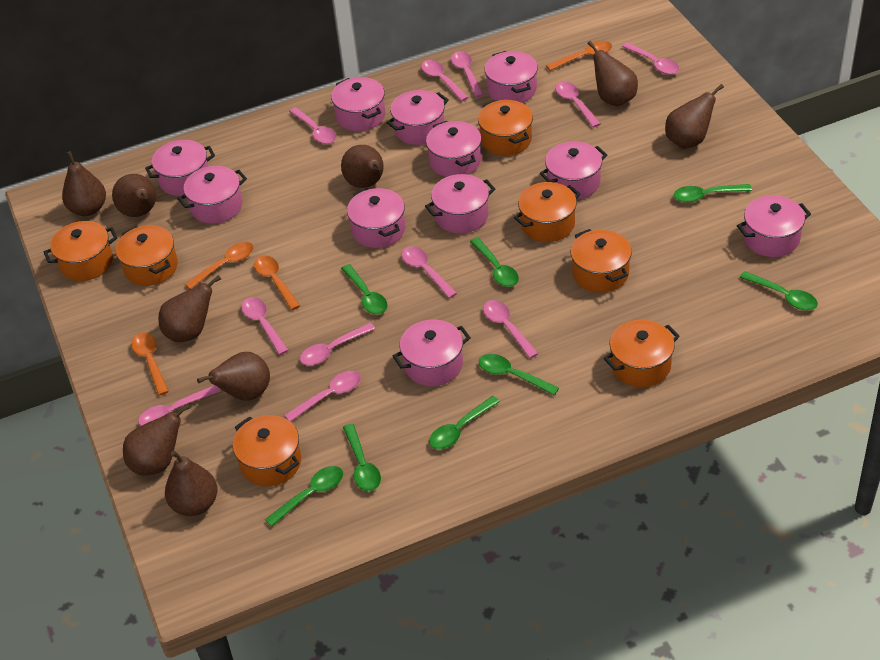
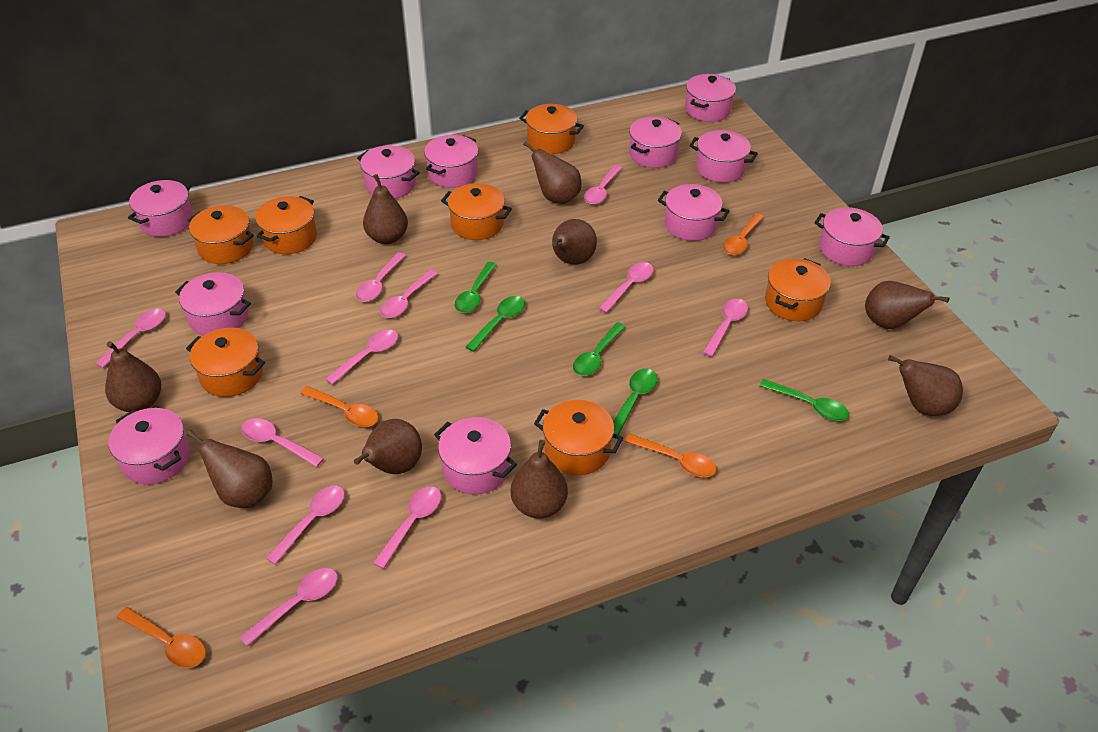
green spoon: [265,466,343,527] [341,264,388,314] [343,424,381,491] [429,396,500,449] [470,237,519,287] [479,354,559,395] [674,184,752,202] [740,271,818,310] = 8 -> [455,262,497,313] [466,296,525,352] [573,322,626,376] [613,369,657,435] [759,379,849,421] = 5

